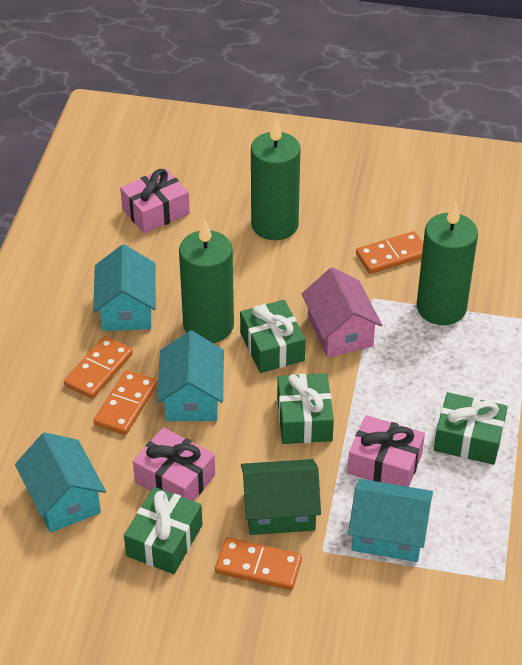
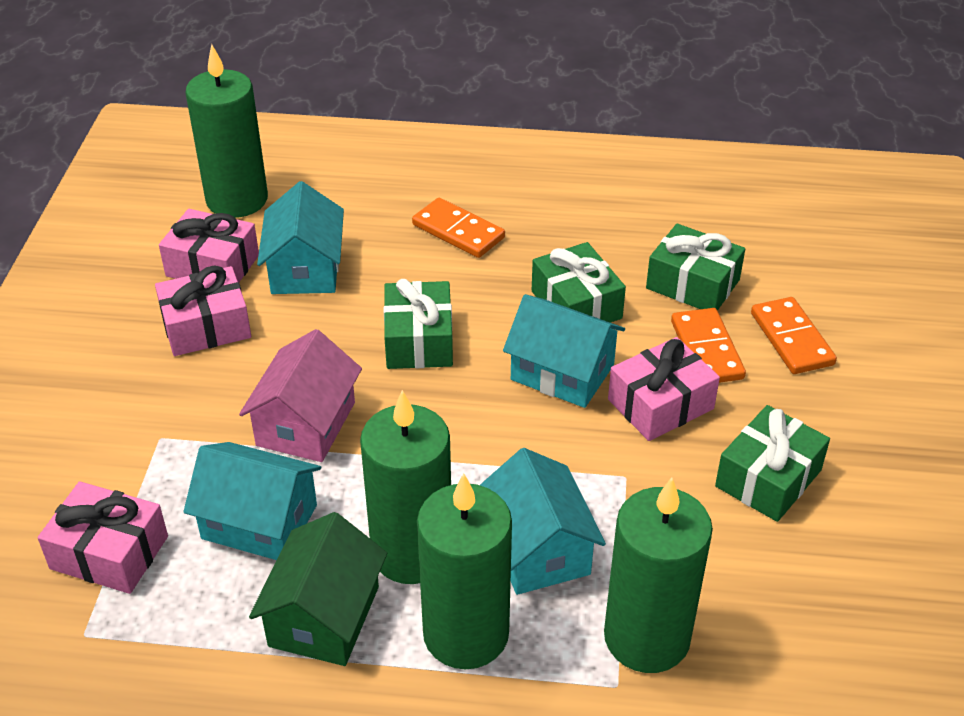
green candle: [179,219,234,343] [251,119,301,240] [417,201,478,325] = 3 -> [185,44,268,218] [360,390,451,584] [417,473,512,669] [604,477,713,673] = 4
orange domino: [64,336,133,399] [93,370,158,435] [215,537,302,590] [356,231,423,274] = 4 -> [412,198,505,258] [671,308,746,383] [751,297,837,374] = 3
pink gift: [120,168,190,234] [133,427,215,501] [347,415,425,487] = 3 -> [38,481,168,594] [155,266,251,356] [159,209,259,282] [608,337,720,441] = 4

